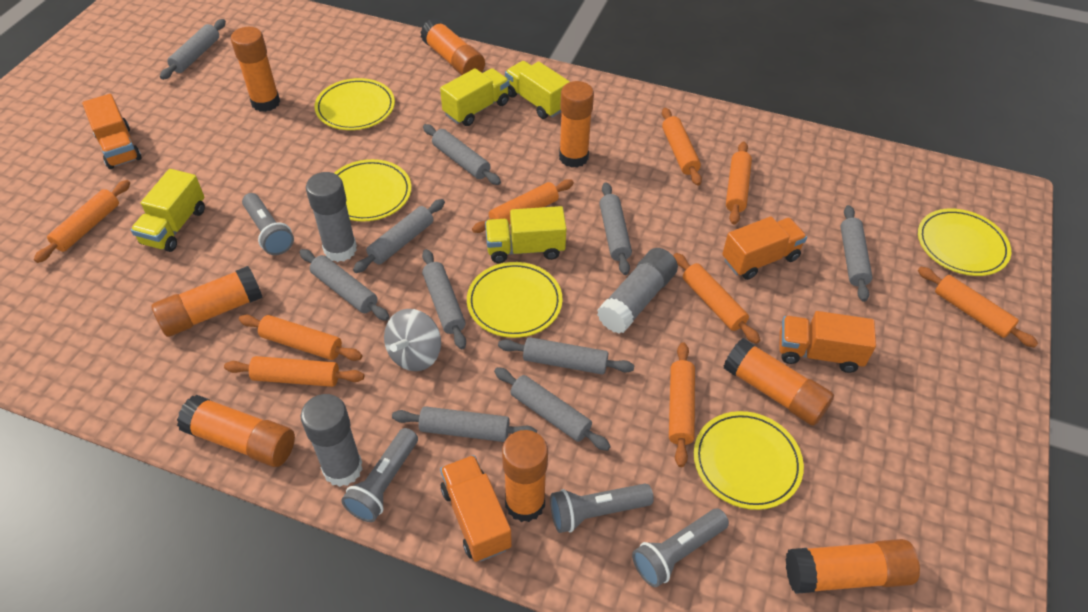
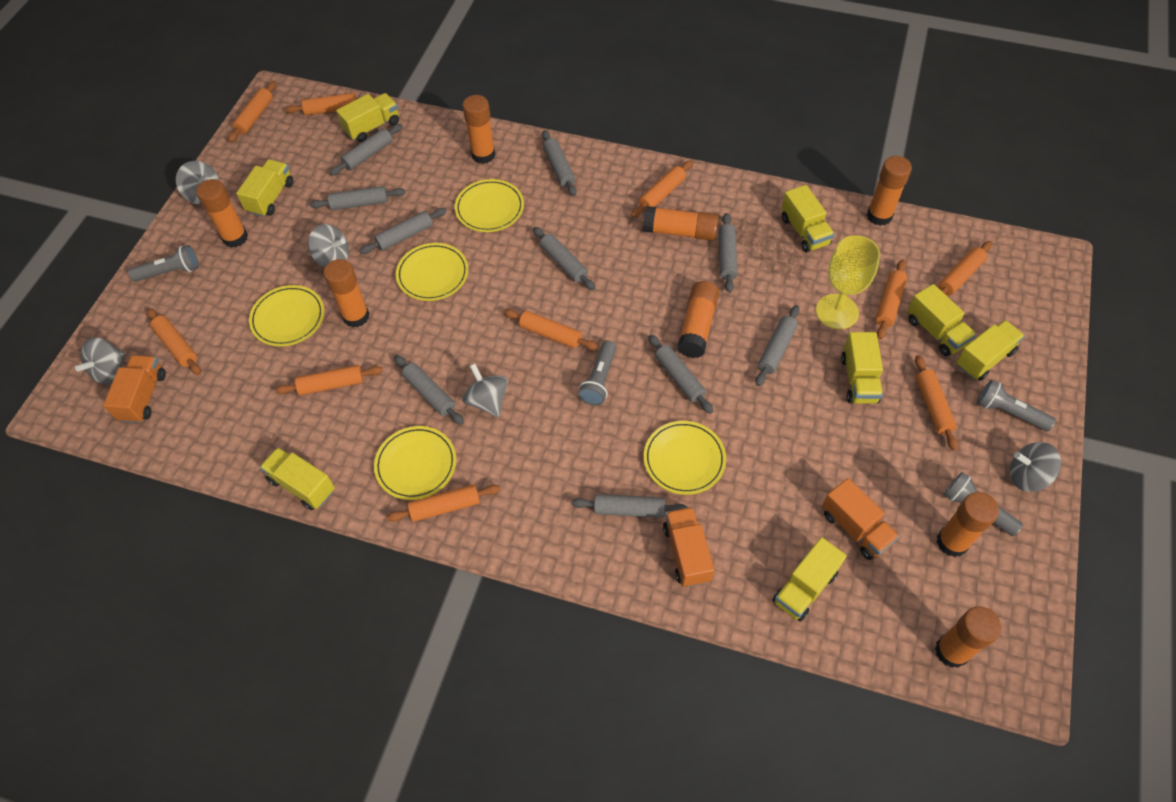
grey glue stick: [301,394,363,487] [306,172,357,262] [597,248,678,334] = 3 -> none = 0
grey spinning top: [384,309,441,371] = 1 -> [75,337,125,385] [176,161,219,205] [308,224,349,268] [462,364,508,417] [1010,442,1061,492] = 5
orange rolling pin: [34,180,130,263] [224,356,364,387] [239,315,362,361] [472,179,574,233] [662,108,702,186] [669,342,695,467] [673,253,760,344] [726,142,752,225] [918,267,1038,348] = 9 -> [147,308,201,375] [228,81,276,142] [275,365,383,395] [285,93,374,116] [386,485,501,522] [504,309,598,350] [631,160,693,218] [876,259,907,339] [915,355,958,451] [938,241,992,295] = 10
orange truck: [82,94,142,169] [440,455,512,562] [722,216,807,280] [780,311,876,373] = 4 -> [103,355,166,423] [663,507,714,587] [822,478,900,560] = 3
yellow goblet: none = 0 -> [816,235,880,329] = 1
yellow truck: [131,169,205,252] [440,68,509,126] [485,206,567,263] [505,61,570,119] = 4 -> [236,159,293,217] [260,447,335,510] [336,93,399,142] [773,537,847,622] [781,185,834,253] [841,332,883,404] [907,284,976,356] [956,320,1025,381] = 8

